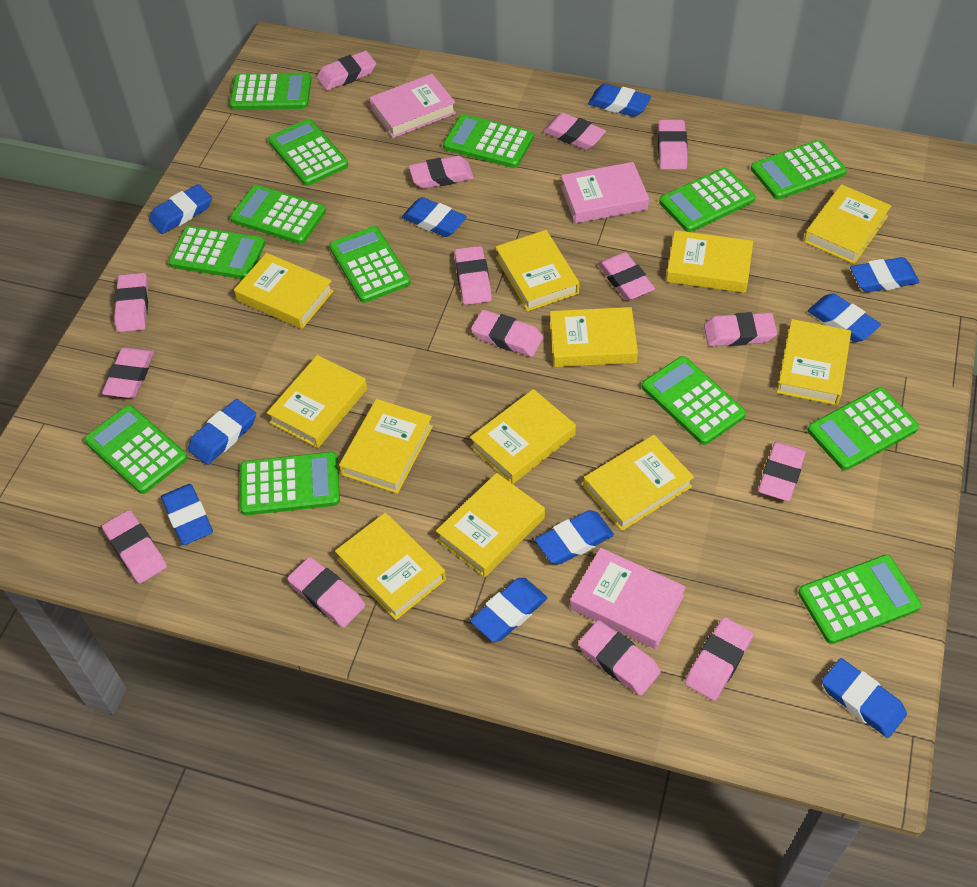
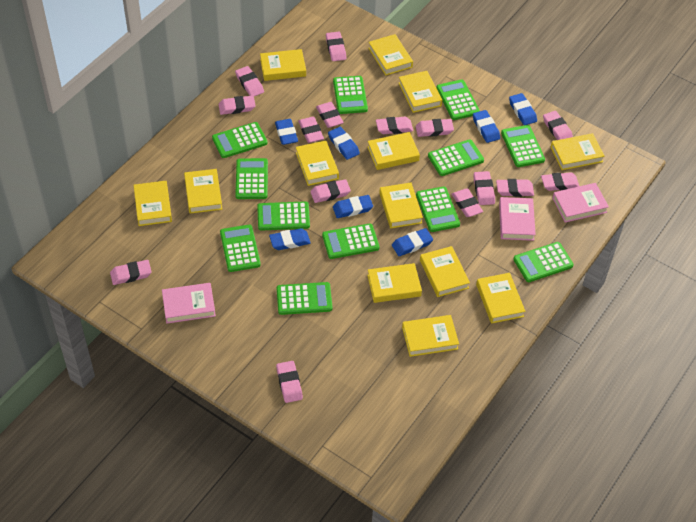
blue eraser: [149,184,212,234] [161,484,213,545] [188,399,256,465] [402,197,467,237] [470,578,547,642] [535,510,614,564] [588,84,651,117] [808,293,881,342] [822,658,907,738] [850,257,920,292] = 10 -> [269,228,311,250] [275,119,298,145] [328,127,360,160] [333,195,373,218] [392,228,433,256] [473,110,500,143] [509,93,537,125] = 7
green calculator: [84,405,188,494] [168,226,265,279] [230,73,311,110] [230,185,326,244] [240,452,340,515] [268,119,348,186] [329,226,411,303] [443,114,534,168] [642,356,746,445] [659,167,755,232] [751,140,847,200] [798,555,921,644] [808,387,919,470] = 13 -> [212,122,268,158] [220,225,261,272] [235,158,268,199] [257,201,310,231] [277,282,332,315] [322,223,380,259] [333,76,368,114] [416,186,460,232] [428,139,484,176] [436,80,480,120] [501,125,545,167] [513,242,574,282] = 12
yellow book: [234,253,333,329] [267,355,367,448] [335,513,446,620] [339,399,433,494] [436,473,545,577] [470,389,576,484] [496,230,580,311] [550,307,638,367] [583,435,694,531] [666,230,753,293] [777,319,851,405] [804,184,891,264] = 12 -> [134,181,172,226] [184,169,222,213] [260,49,306,81] [296,141,339,186] [367,132,420,170] [367,263,422,303] [368,34,413,76] [379,183,423,228] [399,71,442,113] [402,315,459,357] [420,246,470,297] [476,273,525,324] [551,133,605,170] = 13

